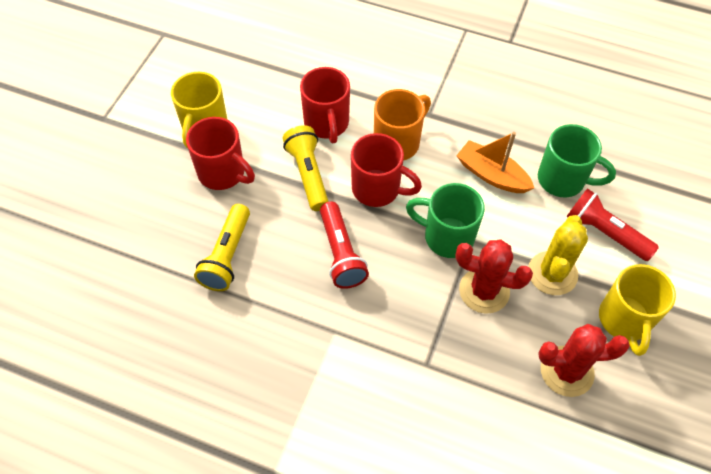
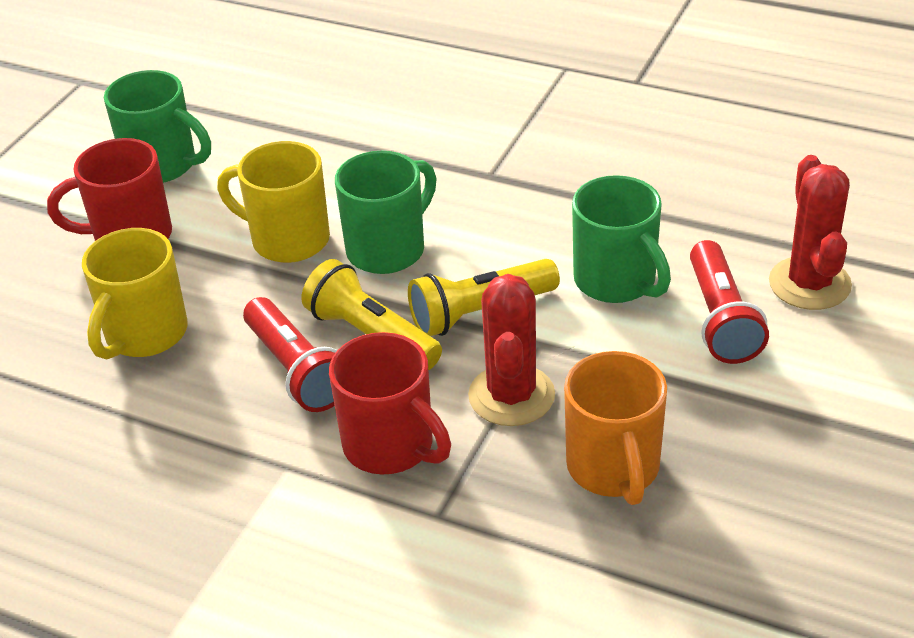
green mug: [406,183,485,258] [538,124,616,197] = 2 -> [104,70,211,183] [335,151,437,274] [572,175,671,303] = 3
orange boat: [456,132,534,193] = 1 -> none = 0
red mug: [186,117,255,190] [300,67,350,143] [351,133,422,207] = 3 -> [47,138,172,241] [329,332,451,474] = 2
yellow cactus: [528,215,588,295] = 1 -> none = 0

